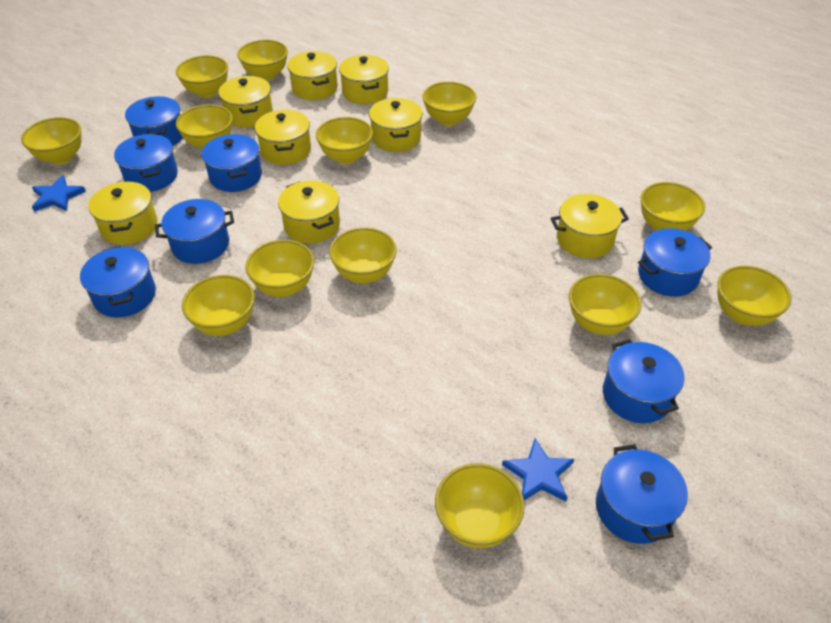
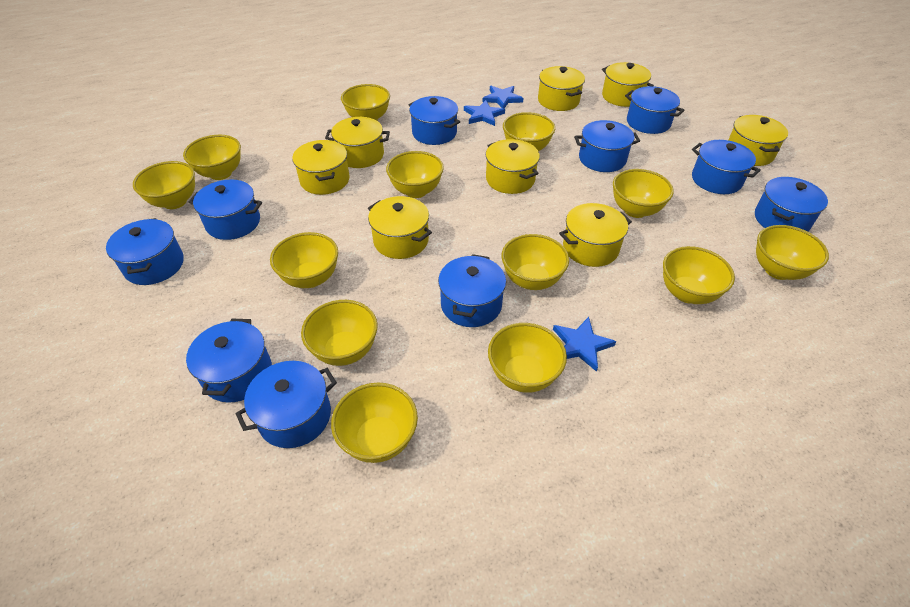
blue pot: [80,246,156,317] [114,134,178,192] [125,96,183,146] [155,199,234,264] [202,134,262,192] [596,444,688,544] [603,339,684,423] [638,228,712,296] = 8 -> [106,218,184,285] [186,319,272,403] [189,179,262,240] [236,361,337,448] [409,96,460,145] [438,254,506,327] [574,120,640,172] [625,86,685,134] [692,140,761,194] [755,177,828,232] = 10
blue star: [32,175,86,212] [502,438,574,501] = 2 -> [464,100,505,126] [482,86,523,108] [553,317,616,372] = 3

